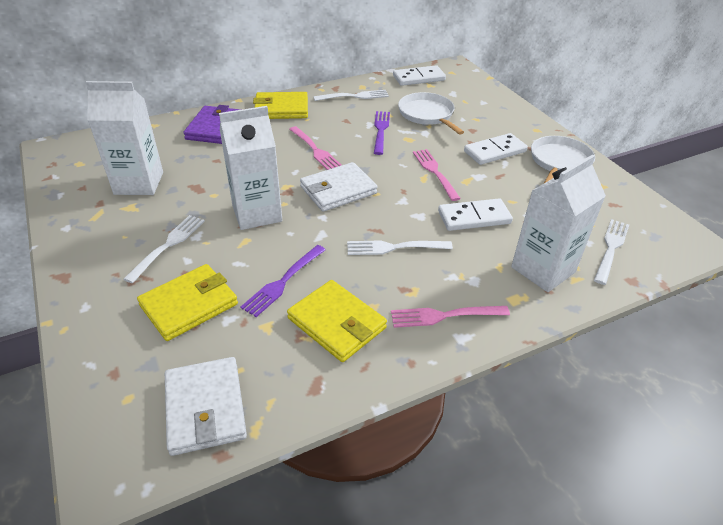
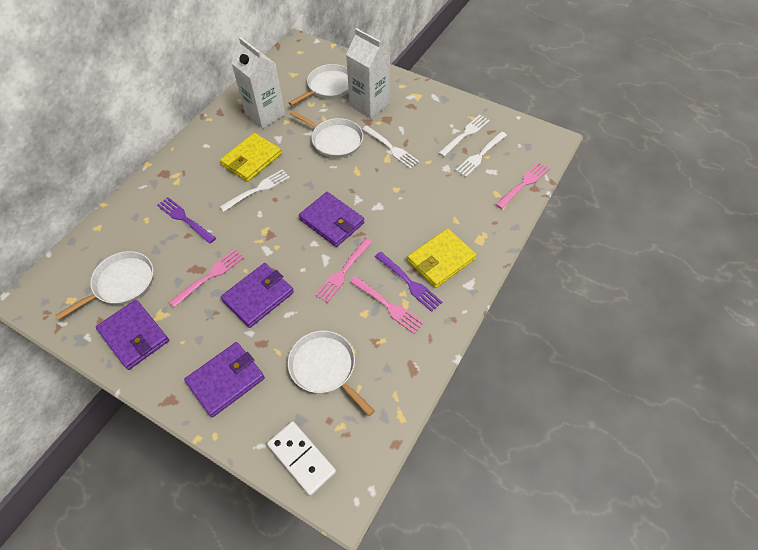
pink fork: [289,126,341,170] [391,306,510,328] [413,149,461,201] = 3 -> [169,249,244,308] [315,238,373,303] [350,276,424,334] [495,162,549,209] = 4
purple wallet: [183,105,241,144] = 1 -> [96,300,169,370] [184,342,265,417] [221,263,294,328] [299,192,364,247] = 4
white carton: [85,81,163,195] [219,106,282,230] [511,155,606,292] = 3 -> [232,37,285,129] [346,28,390,119] = 2
white domino: [393,65,446,86] [438,198,513,231] [464,133,528,165] = 3 -> [267,421,336,496] = 1
white pan: [398,92,464,135] [531,136,595,183] = 2 -> [56,251,153,320] [288,64,349,106] [288,331,374,416] [290,111,363,158] = 4
white wallet: [165,357,247,456] [300,162,378,212] = 2 -> none = 0
yellow wallet: [137,264,238,341] [253,92,308,119] [287,280,387,362] = 3 -> [220,133,282,182] [407,228,477,288] = 2

